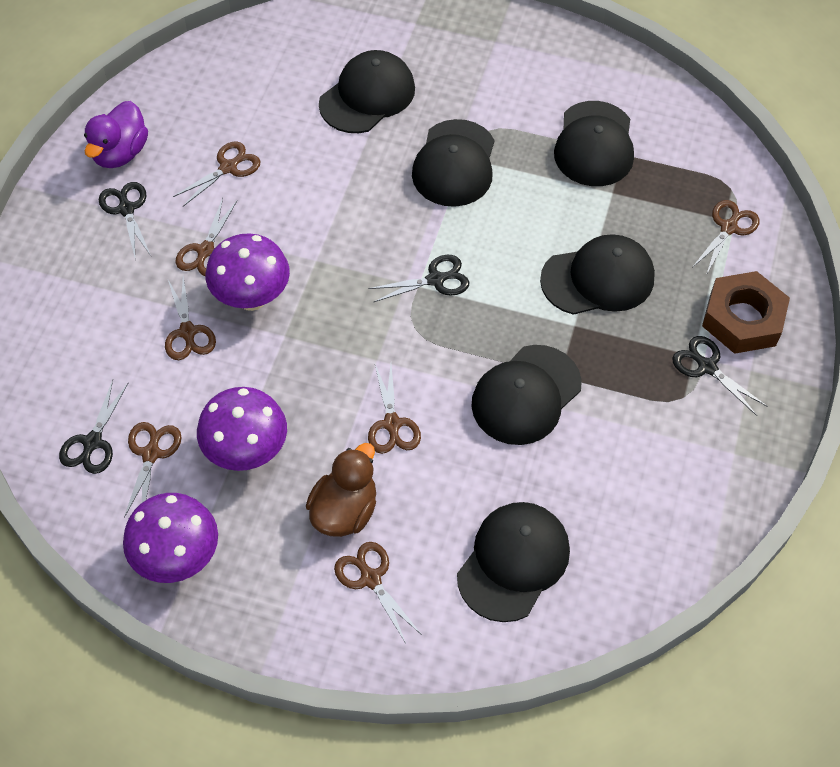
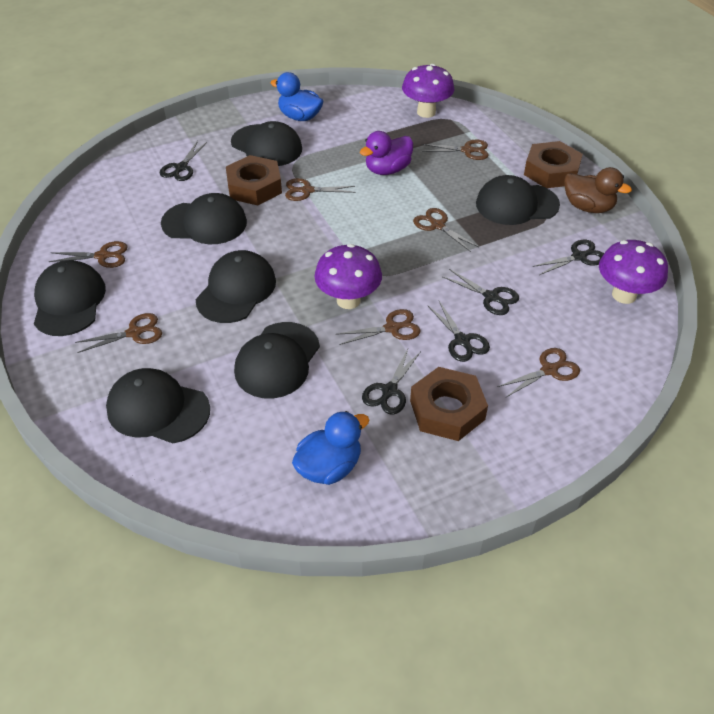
black cap: [319,50,415,133] [412,119,494,207] [457,502,570,622] [471,345,582,445] [540,234,655,315] [554,101,634,186] = 6 -> [34,260,106,336] [106,368,210,443] [161,193,247,244] [196,250,276,323] [231,121,302,166] [234,322,320,399] [476,175,560,225] = 7
black scissors: [59,380,129,474] [99,182,151,257] [368,255,469,302] [672,336,768,416] = 4 -> [160,141,207,181] [362,349,421,415] [427,301,490,362] [442,269,519,315] [532,240,604,275] = 5
blue duck: none = 0 -> [271,72,323,121] [292,411,369,485] = 2
brown nut: [702,271,790,354] = 1 -> [226,155,282,205] [410,367,488,441] [524,141,583,188] = 3

